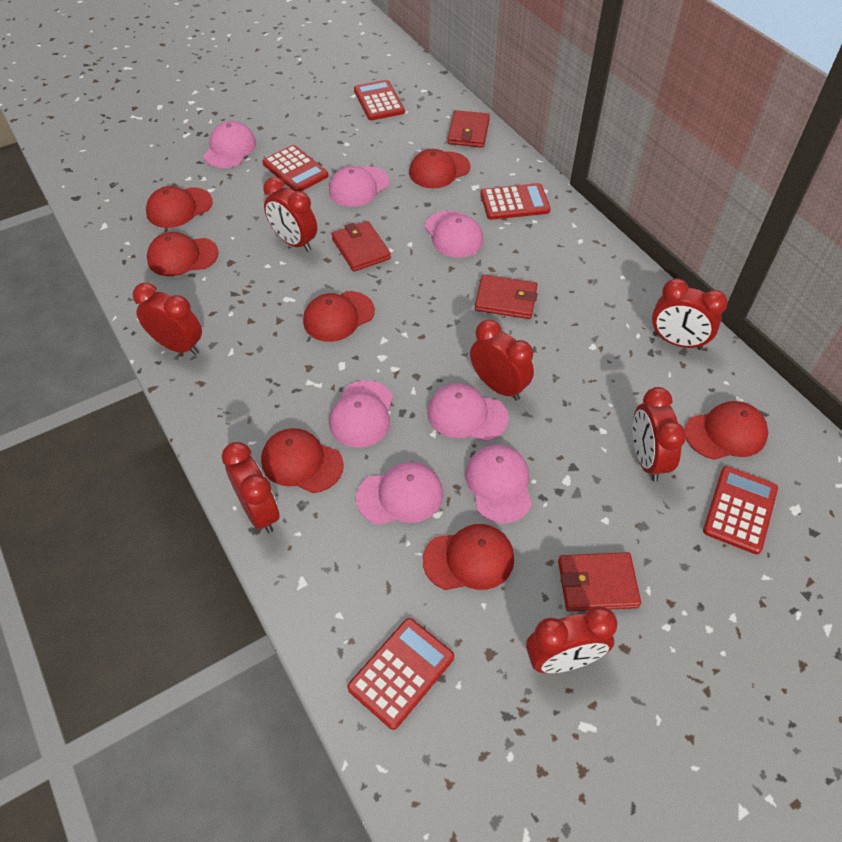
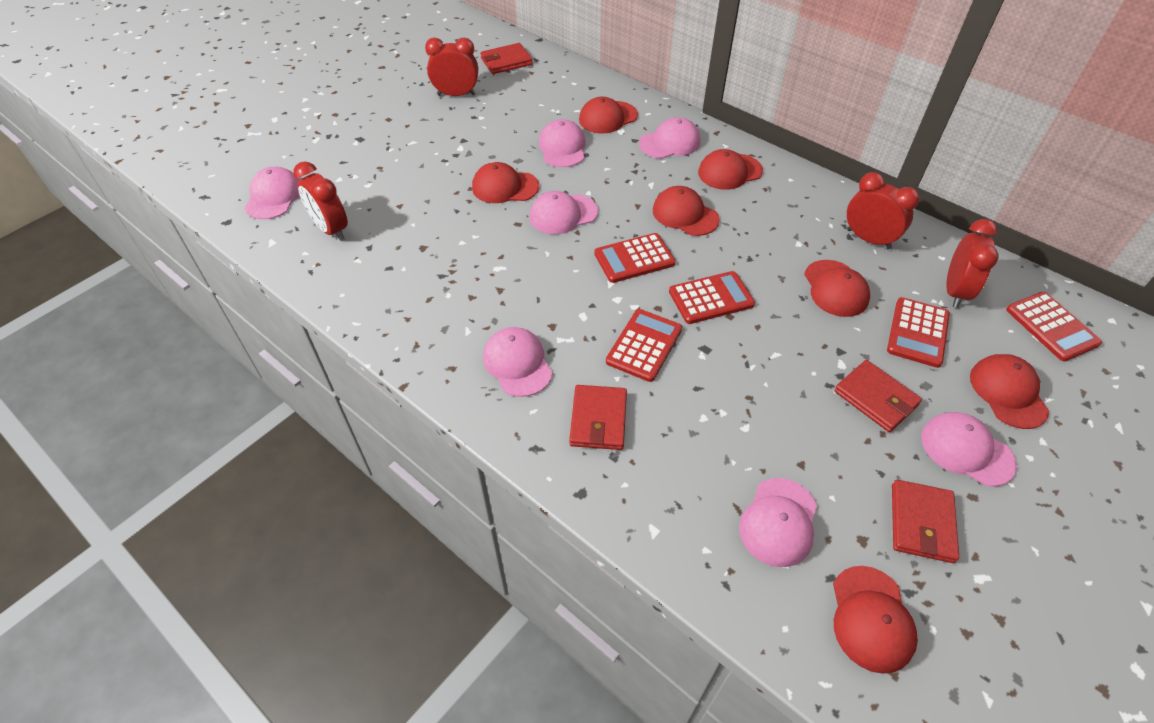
red clock: [133,283,202,355] [222,442,280,533] [263,177,317,252] [470,320,534,401] [526,606,617,673] [633,387,686,482] [652,279,728,350] = 7 -> [293,161,348,241] [425,37,479,96] [847,172,920,249] [946,219,999,308] = 4

